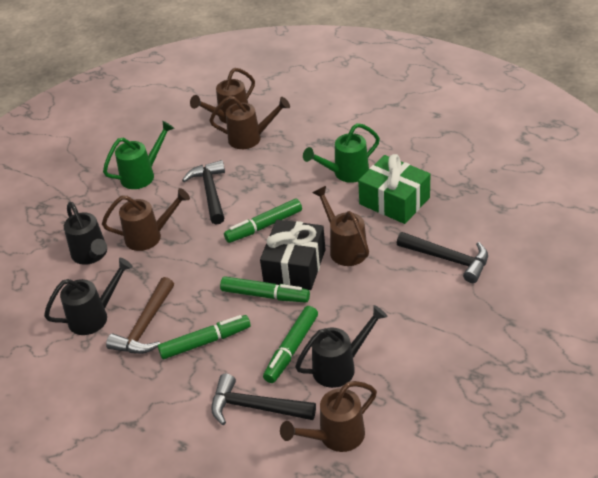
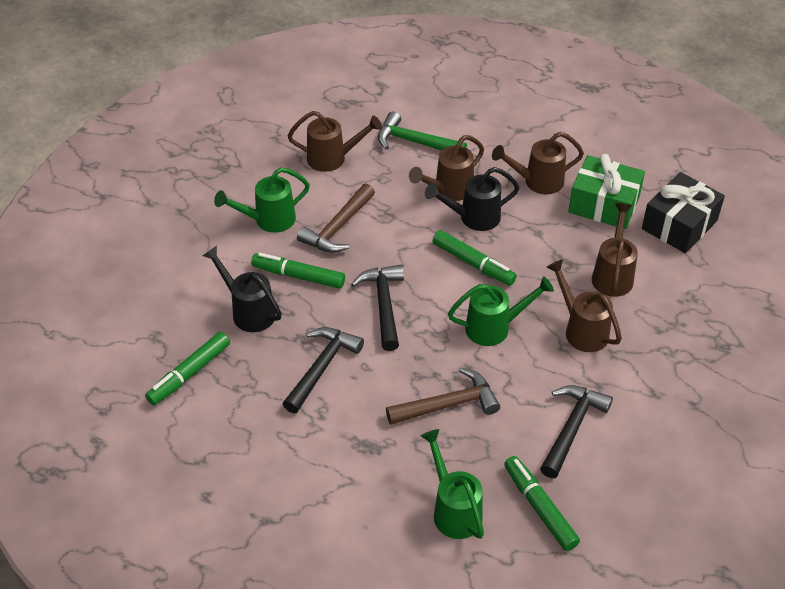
black watering can: [44,258,133,335] [64,202,107,265] [295,305,388,388] = 3 -> [203,246,282,332] [425,167,520,231] = 2
brown hammer: [106,277,174,354] = 1 -> [297,183,375,253] [386,368,500,425] = 2
green hammer: none = 0 -> [378,111,467,151] = 1
green watering can: [103,121,175,189] [303,123,380,183] = 2 -> [214,167,310,233] [421,429,484,539] [448,276,554,346] = 3

